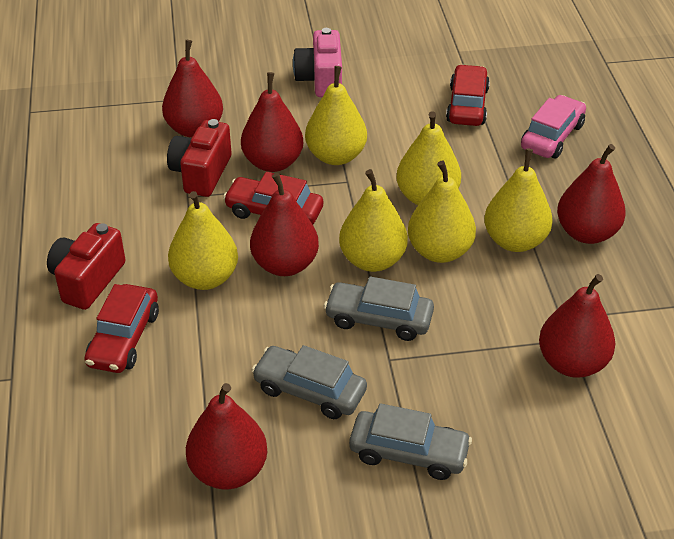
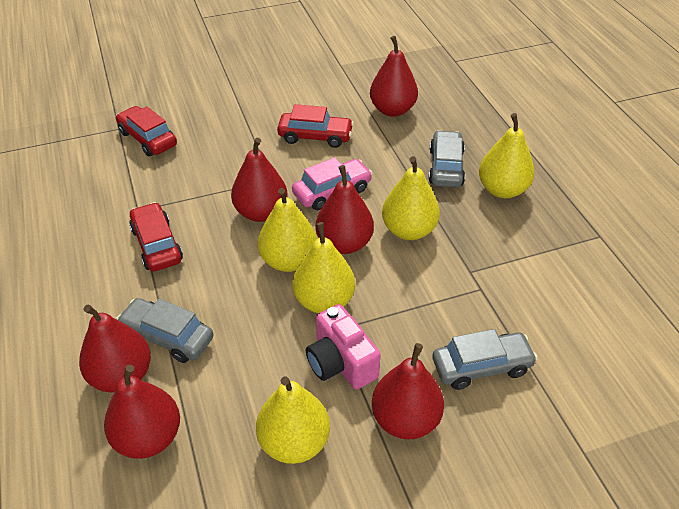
red camera: [47,223,126,310] [167,119,231,197] = 2 -> none = 0
yellow pear: [168,191,238,290] [305,66,367,165] [339,169,408,272] [396,111,461,205] [408,160,476,263] [484,148,553,252] = 6 -> [256,377,330,464] [258,188,317,272] [292,222,355,313] [382,156,440,240] [479,113,535,198] = 5

